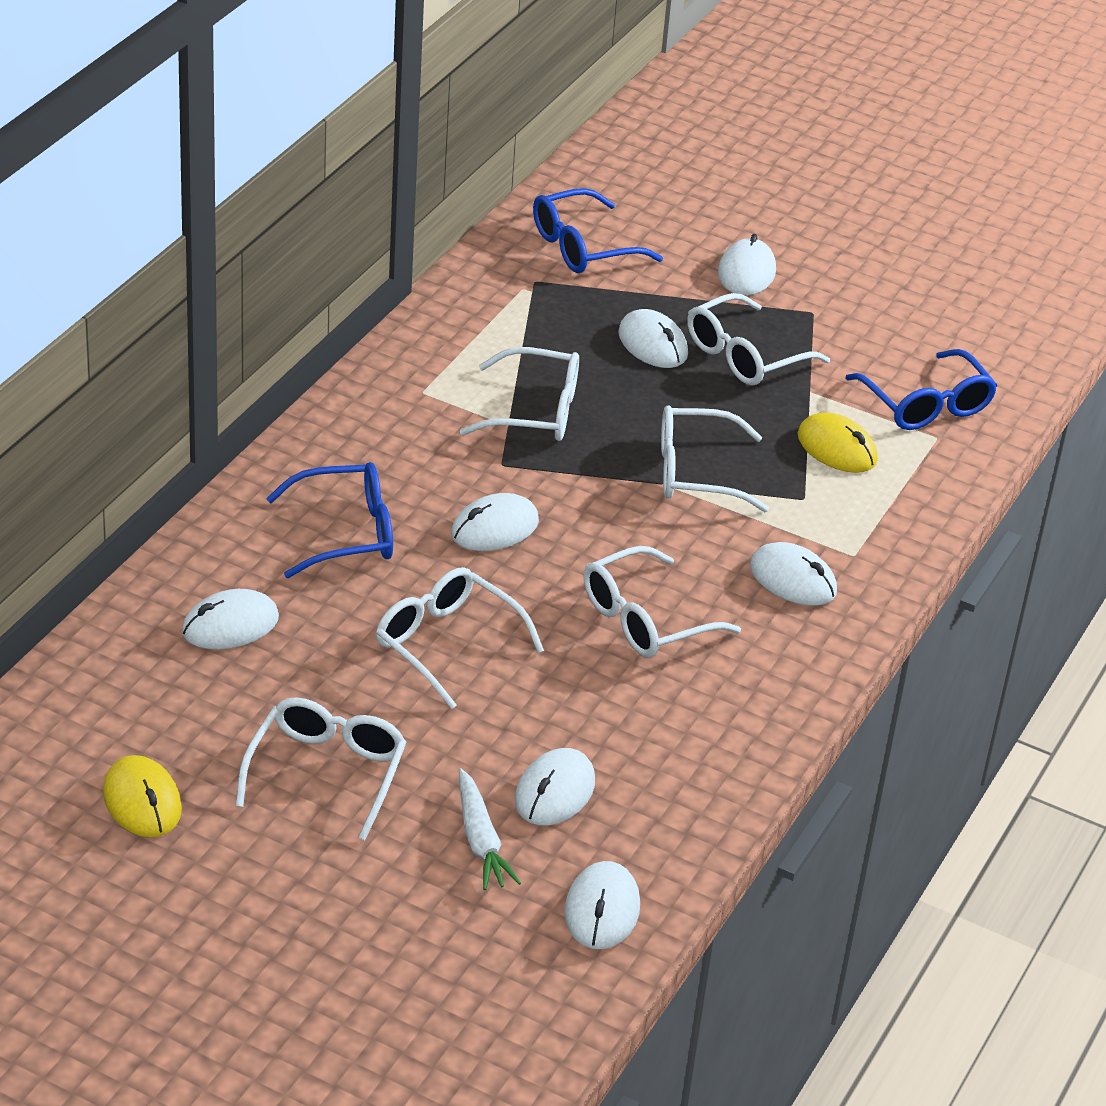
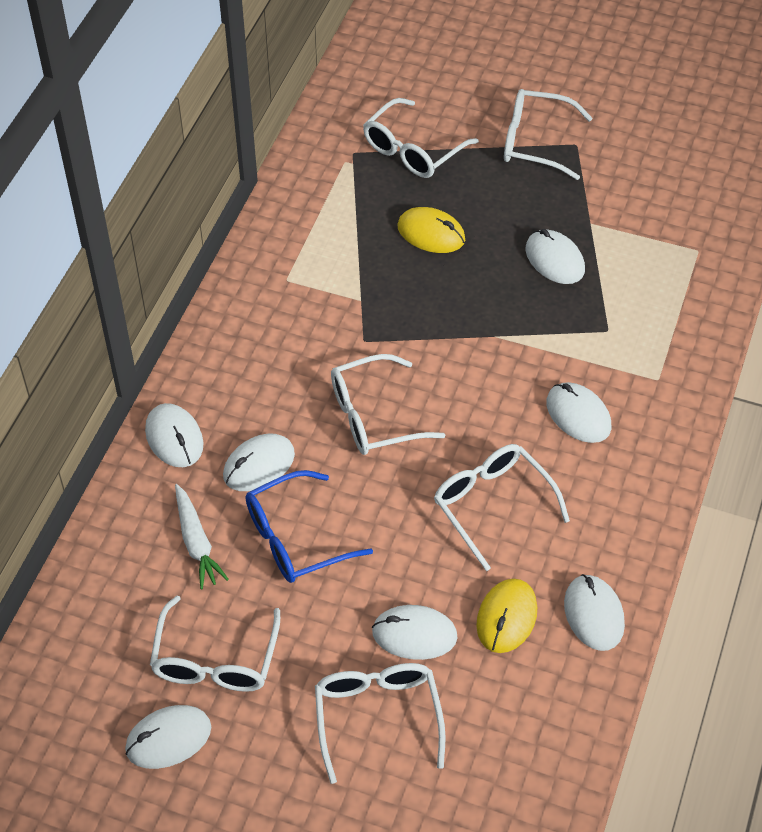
blue glasses: [266,462,393,578] [533,188,663,273] [845,349,997,430] = 3 -> [246,470,373,583] = 1

